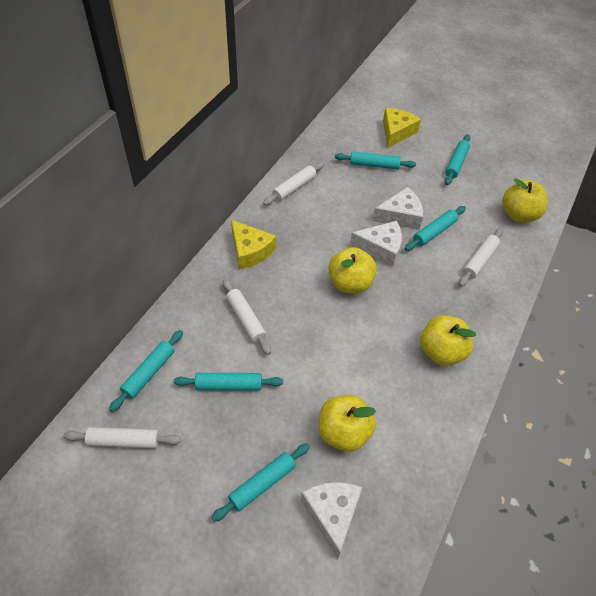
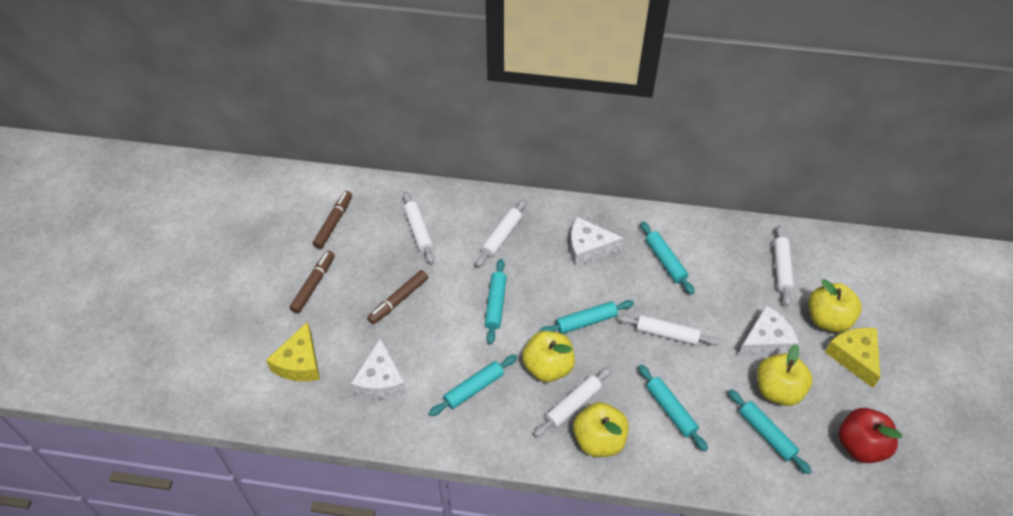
brown marker: none = 0 -> [290,251,335,313] [313,191,352,249] [367,270,428,324] = 3
red apple: none = 0 -> [839,408,902,463] = 1
white rolling pin: [63,427,181,448] [223,279,271,355] [263,162,324,205] [459,228,503,287] = 4 -> [403,191,434,264] [476,199,527,267] [534,367,612,437] [618,315,720,346] [773,225,794,306] = 5

